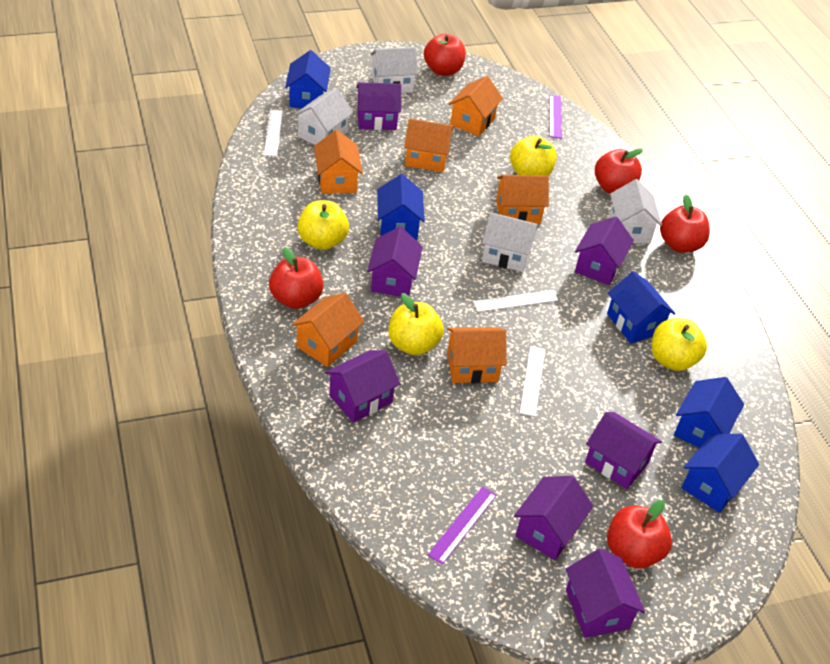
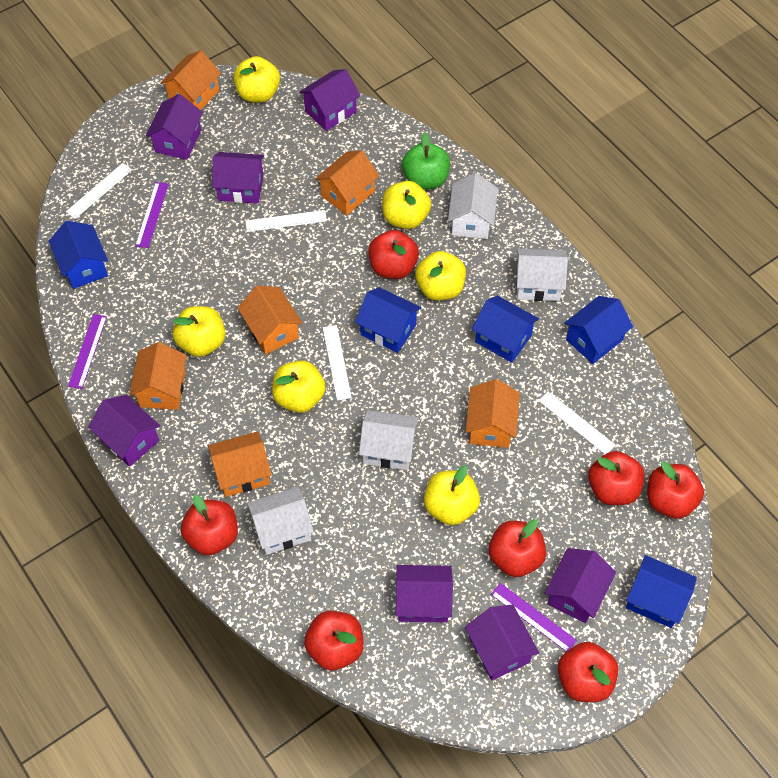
green apple: none = 0 -> [402,132,450,190] = 1
purple ruler: [428,486,497,565] [549,95,562,139] = 2 -> [68,314,107,389] [135,182,169,248] [491,583,577,652] = 3
red apple: [269,247,324,309] [424,34,466,76] [595,148,643,194] [607,500,672,568] [660,194,710,253] = 5 -> [181,494,238,555] [304,611,364,670] [368,230,419,279] [489,519,546,577] [558,642,618,702] [588,451,645,505] [647,462,704,519] = 7
white ruler: [264,110,283,156] [473,290,558,312] [520,346,545,416] = 3 -> [66,163,132,219] [245,210,327,232] [323,325,352,401] [539,392,616,454] = 4
yellow apple: [298,200,349,250] [388,293,444,356] [510,135,557,176] [652,318,707,371] = 4 -> [173,306,226,357] [233,56,280,103] [272,360,326,413] [382,181,431,229] [415,251,466,300] [424,465,480,525] = 6

